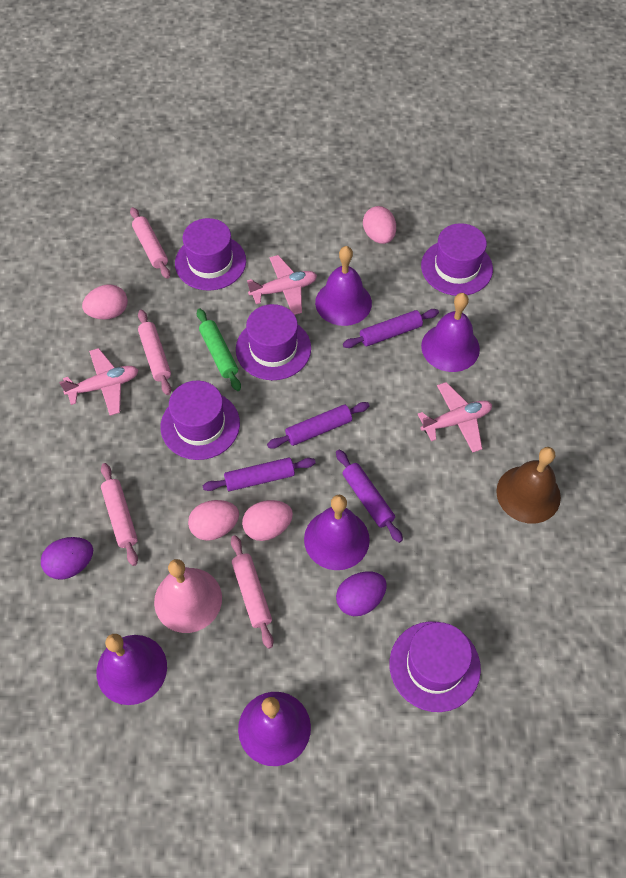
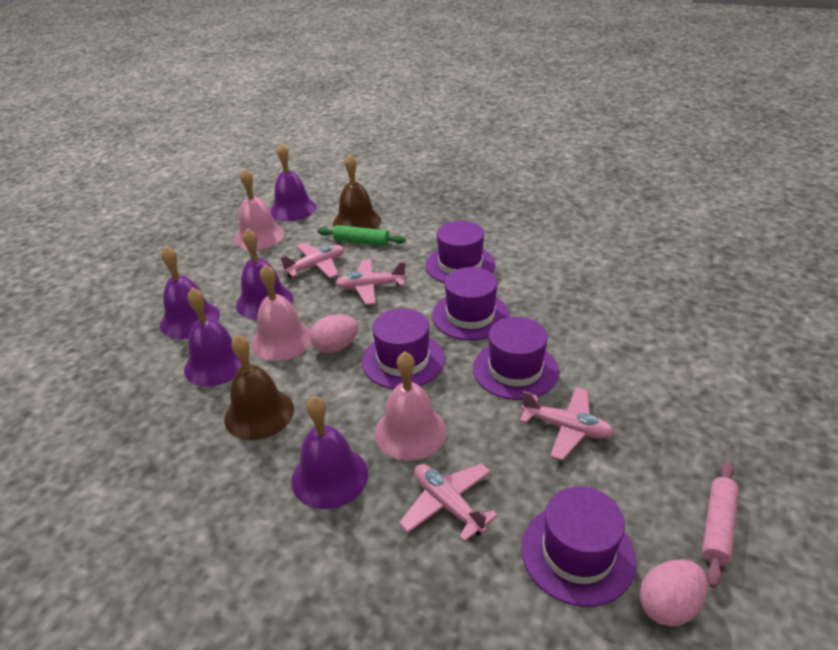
brown bell: [496,447,561,524] = 1 -> [224,335,294,440] [333,154,381,229] = 2
pink bell: [154,559,222,633] = 1 -> [234,168,284,250] [251,264,311,361] [375,352,447,461] = 3
pink egg: [82,284,128,320] [188,500,239,541] [242,500,293,541] [363,206,396,244] = 4 -> [310,314,358,353] [639,560,708,627] = 2
pink plane: [59,348,138,416] [247,255,317,315] [418,382,492,453] = 3 -> [280,243,344,278] [335,259,407,305] [399,463,498,542] [520,387,614,460] = 4
pink rolling pin: [101,463,138,566] [130,207,170,279] [138,310,171,395] [231,535,273,649] = 4 -> [702,461,739,588] = 1
purple egg: [41,537,93,580] [336,571,387,616] = 2 -> none = 0
purple rolling pin: [202,457,316,491] [267,402,369,449] [336,450,403,543] [343,309,439,348] = 4 -> none = 0

